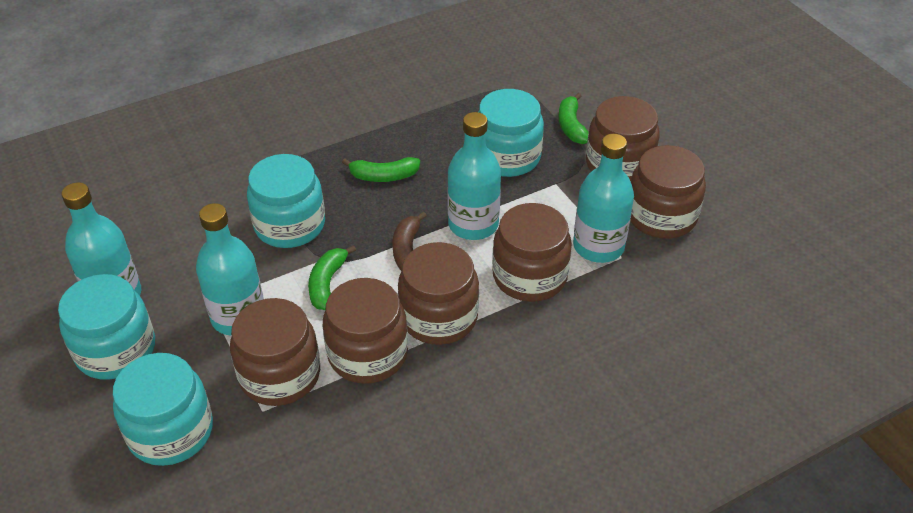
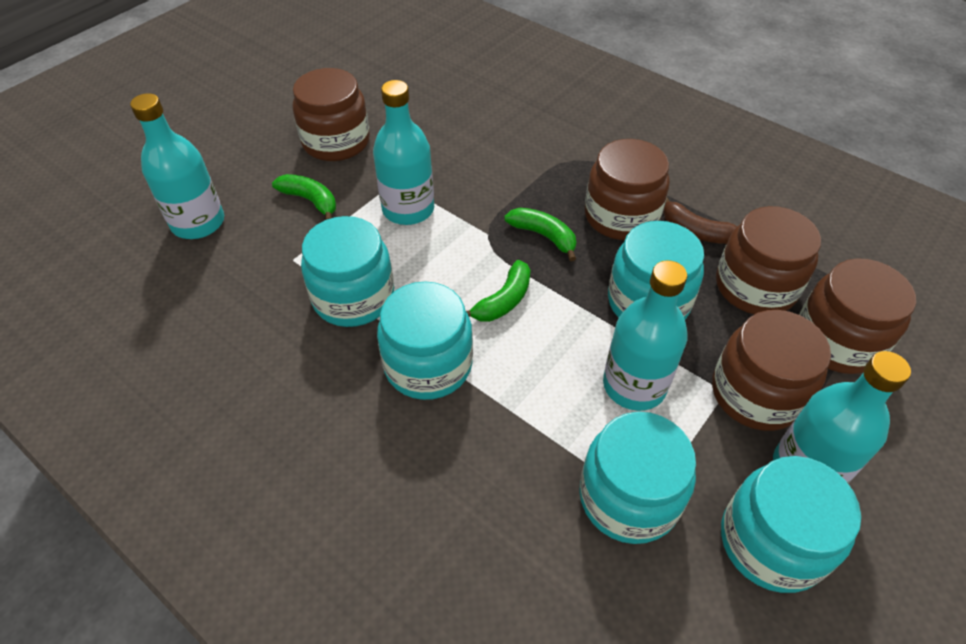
brown jar: [230,298,320,406] [323,278,408,384] [398,242,479,345] [492,203,572,302] [586,96,660,182] [630,145,706,239] = 6 -> [293,68,370,161] [585,139,670,240] [712,310,831,431] [716,206,821,314] [799,258,916,374] = 5
turquoise jar: [58,274,155,380] [113,353,213,466] [247,154,325,248] [478,89,544,177] = 4 -> [301,216,394,327] [377,281,473,400] [579,412,696,544] [608,221,704,319] [721,456,861,593] = 5

